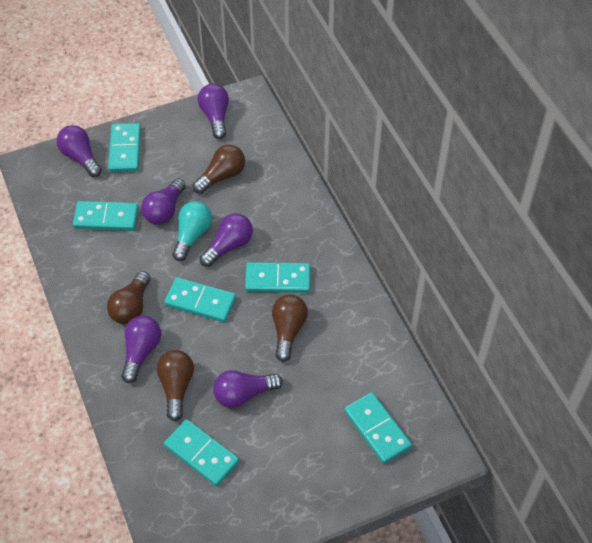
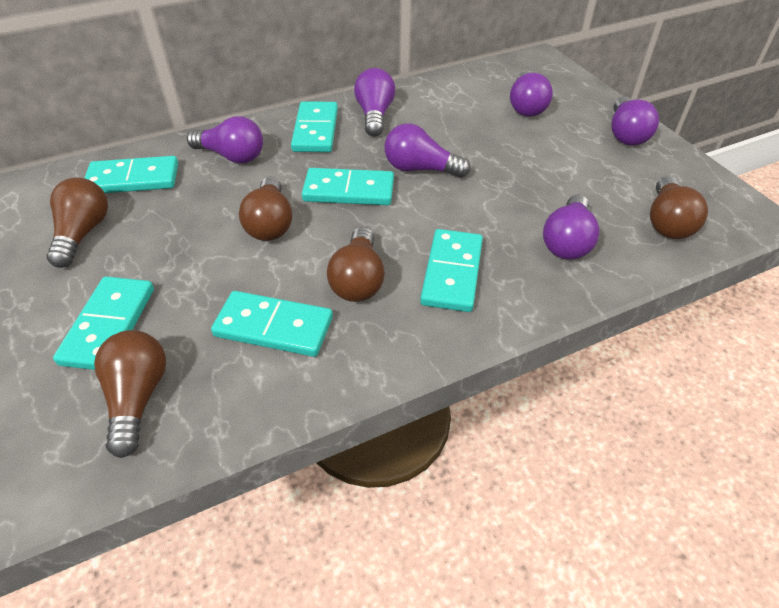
brown light bulb: [107,271,151,324] [157,350,194,421] [192,145,245,194] [272,294,308,362] = 4 -> [47,178,108,268] [94,330,166,458] [239,177,292,241] [327,227,385,302] [650,176,708,239] = 5
turquoise light bulb: [172,201,212,261] = 1 -> none = 0

